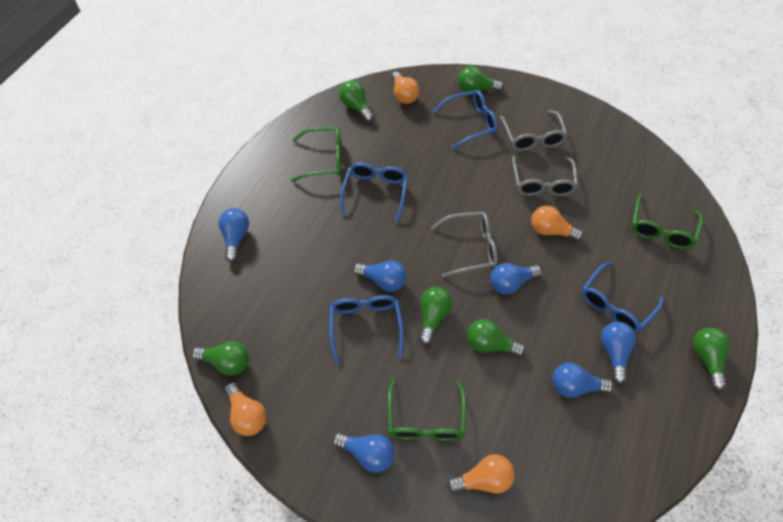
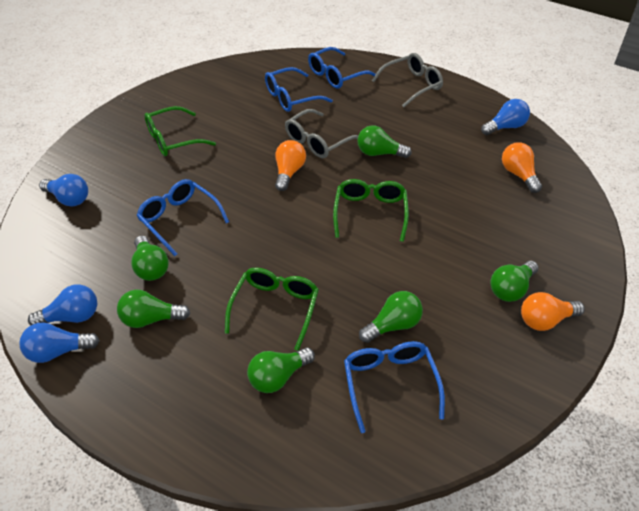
blue light bulb: [218,208,249,262] [333,432,394,472] [353,261,407,292] [490,263,542,294] [552,363,613,398] [601,322,636,384] = 6 -> [19,322,100,363] [28,284,97,325] [39,174,88,206] [481,99,530,135] = 4
grey glasses: [431,212,497,277] [500,110,568,151] [512,156,578,196] = 3 -> [285,109,358,158] [372,53,443,107] = 2
orange light bulb: [225,382,266,436] [391,72,420,104] [447,454,515,494] [531,206,583,241] = 4 -> [275,140,306,191] [502,142,542,193] [521,292,585,331] = 3

